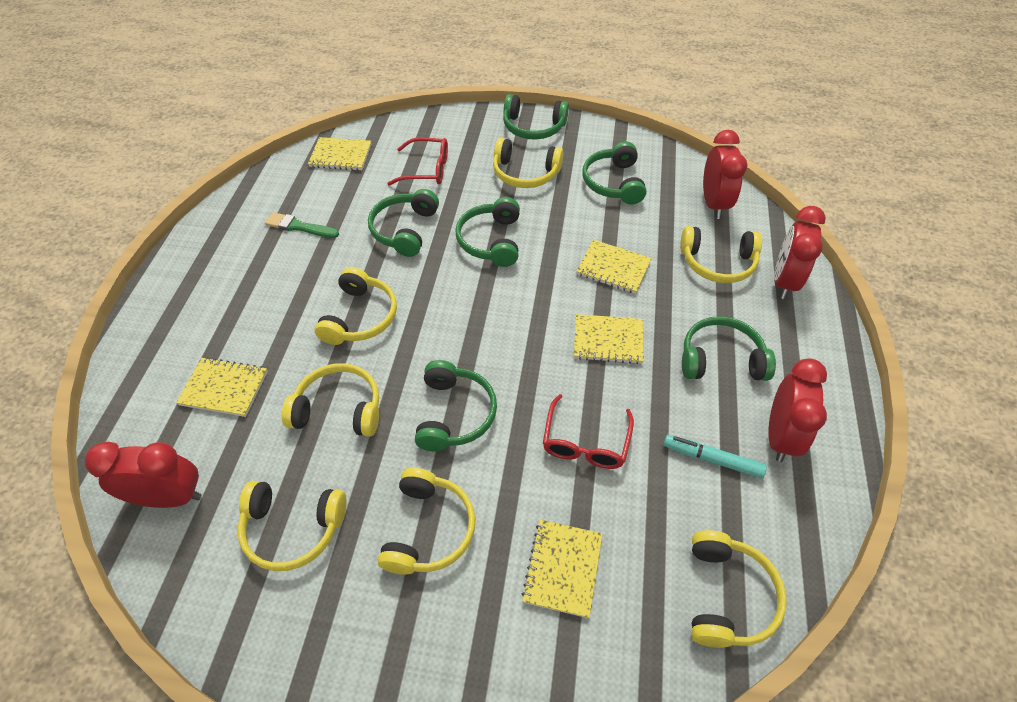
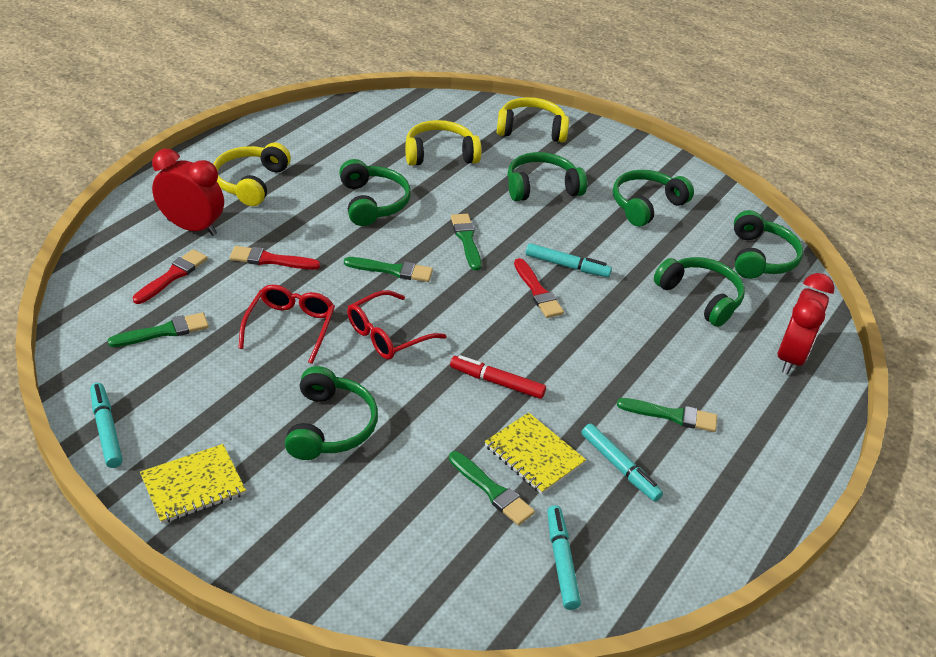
green brush: [265,212,339,238] = 1 -> [108,312,209,347] [344,257,433,282] [449,451,535,525] [451,214,482,271] [617,398,717,432] = 5
red brush: none = 0 -> [133,249,208,304] [230,246,320,270] [514,258,564,318] = 3
red clock: [85,442,202,508] [703,130,747,219] [768,358,827,462] [774,206,826,299] = 4 -> [152,149,224,236] [778,273,834,375] = 2
red marker: none = 0 -> [450,355,546,399] = 1
turquoise marker: [664,435,767,478] = 1 -> [90,383,123,468] [526,243,612,277] [547,505,581,610] [582,424,663,502] = 4
yellow headphones: [237,481,347,571] [282,363,379,437] [315,267,397,345] [378,468,476,575] [493,138,563,188] [680,226,762,283] [691,530,787,648] = 7 -> [213,143,291,206] [405,120,481,166] [497,97,569,142] = 3
yellow notebook: [176,357,268,417] [308,137,371,171] [522,520,603,618] [574,314,644,364] [576,240,652,294] = 5 -> [140,444,246,524] [485,412,586,494] = 2

